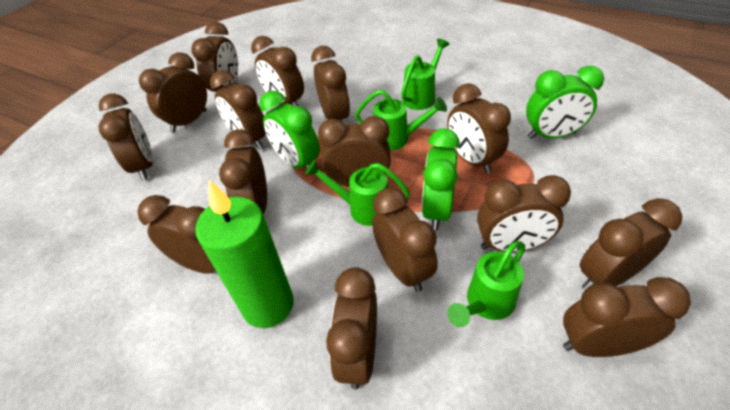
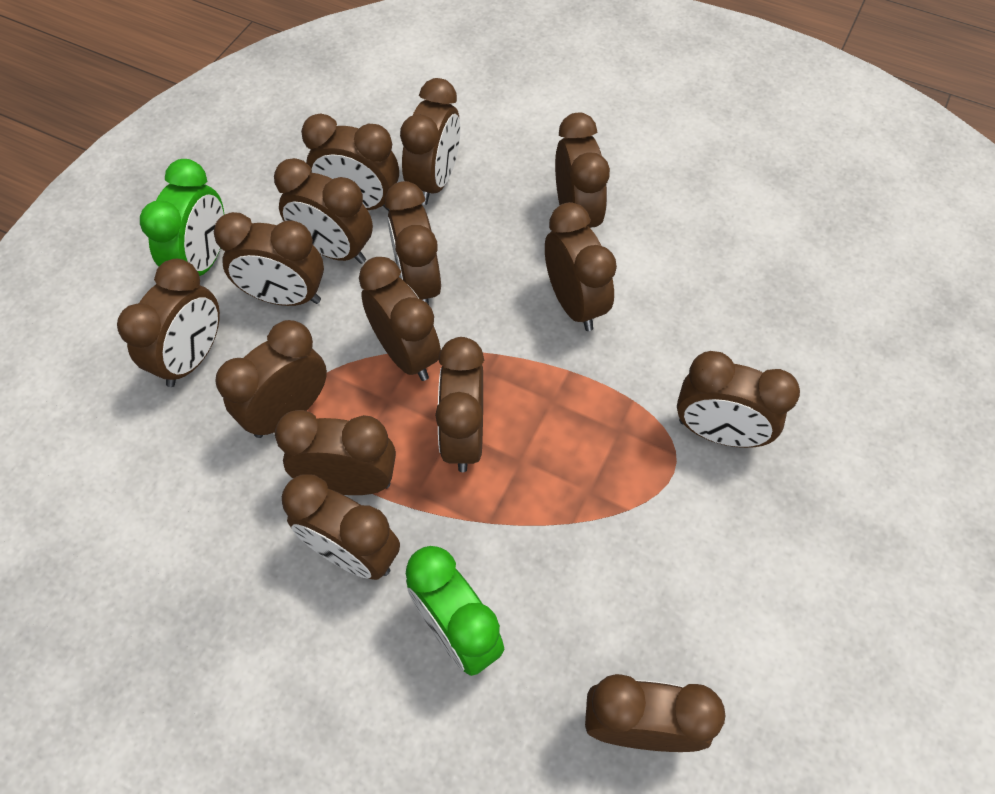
green candle: [195,180,294,328] = 1 -> none = 0
green clock: [259,91,320,169] [422,128,460,230] [526,66,604,139] = 3 -> [140,159,224,276] [406,546,504,676] = 2
green watering can: [305,160,410,226] [355,90,447,151] [401,38,449,110] [447,241,525,327] = 4 -> none = 0

